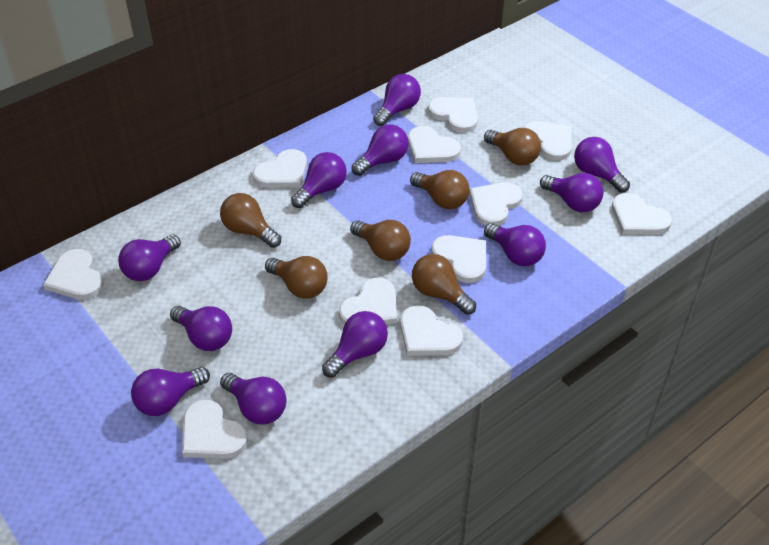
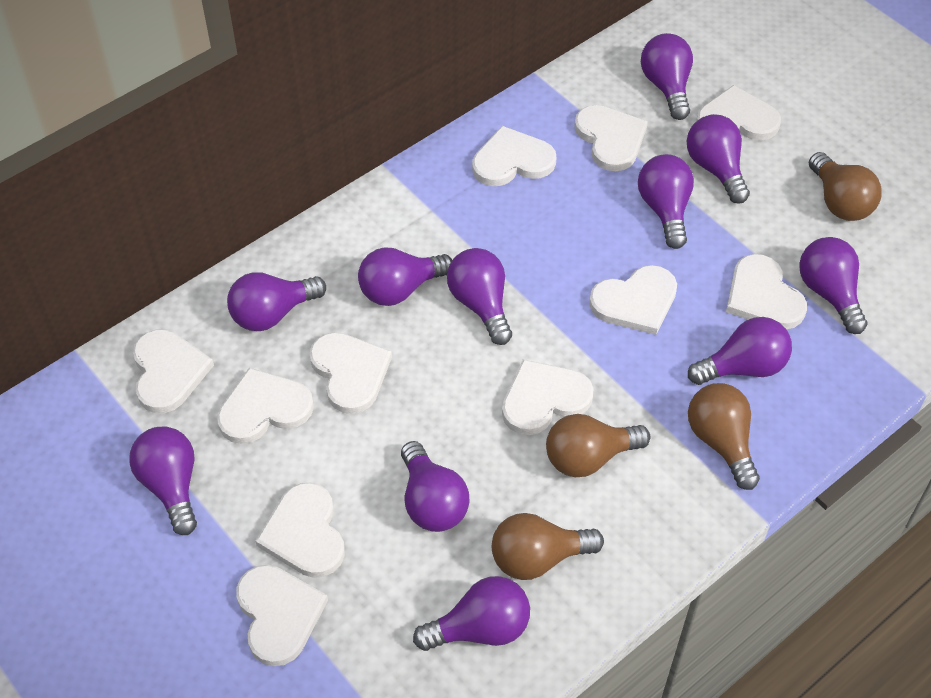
brown light bulb: [220,193,281,248] [265,256,328,299] [350,220,411,261] [410,170,469,209] [412,254,476,315] [484,128,541,166] = 6 -> [492,513,604,580] [546,414,650,477] [688,383,760,490] [809,152,882,221] = 4

